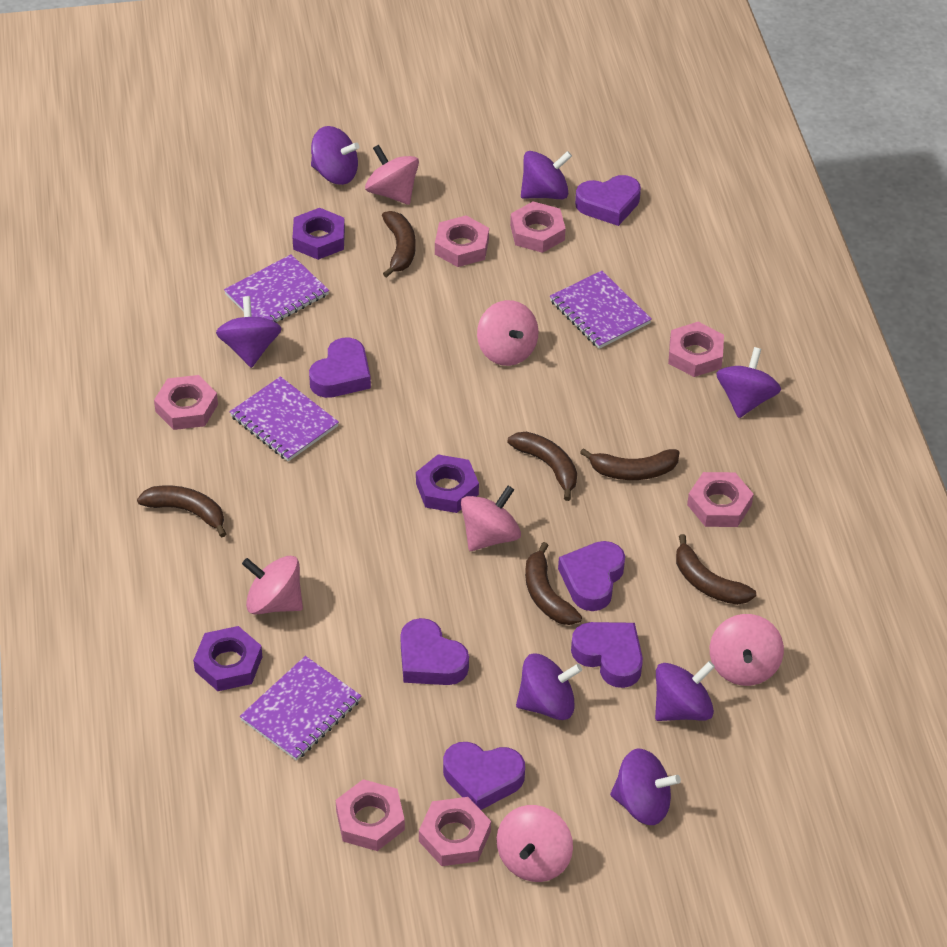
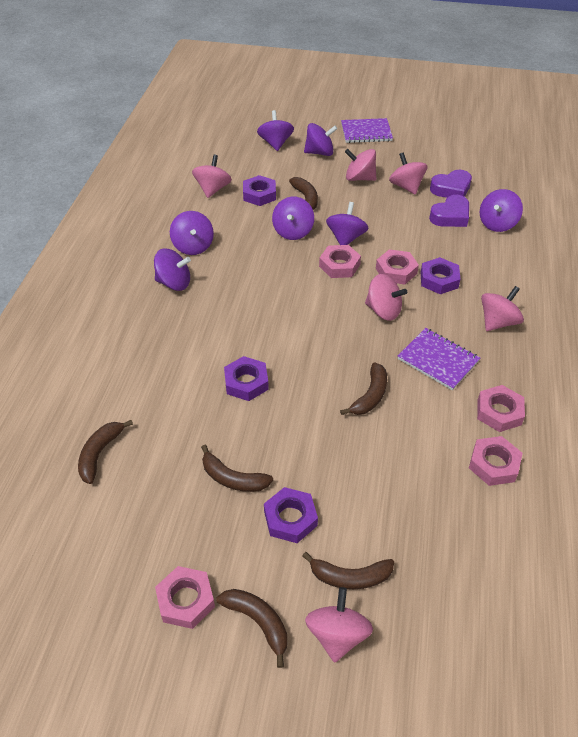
pink nut: [154,375,218,430] [336,779,405,851] [419,797,491,866] [435,215,489,267] [510,201,566,253] [668,322,724,377] [687,472,754,527] = 7 -> [155,566,215,629] [319,245,361,278] [376,249,419,284] [469,436,523,486] [477,385,525,432] = 5
purple heart: [309,338,371,398] [401,618,469,685] [443,742,525,810] [558,541,625,611] [571,622,643,688] [575,175,641,226] = 6 -> [429,195,469,227] [430,170,472,198] = 2
purple notebook: [224,254,329,322] [230,376,339,461] [240,656,361,761] [550,271,652,349] = 4 -> [341,118,393,143] [398,328,480,390] = 2
purple nut: [193,626,262,691] [293,208,345,260] [416,454,479,513] = 3 -> [224,356,269,401] [243,175,276,206] [264,487,318,543] [421,257,461,294] = 4

